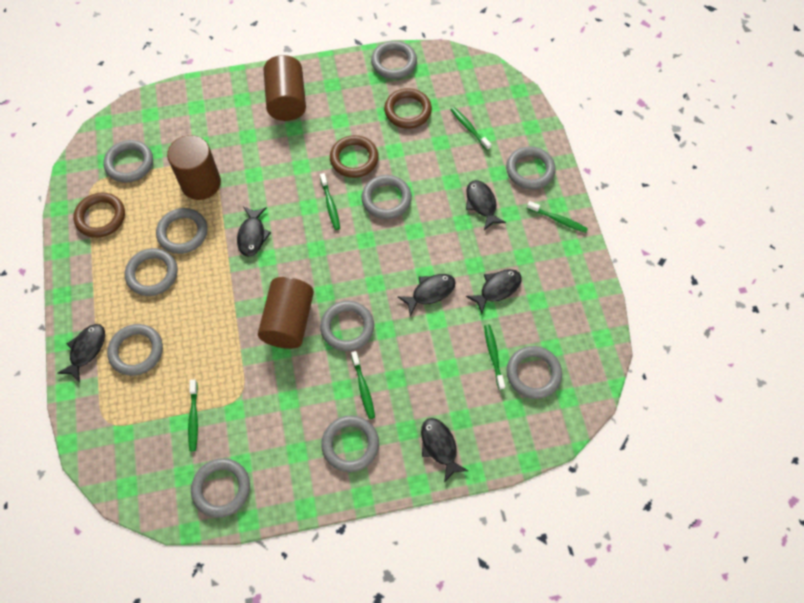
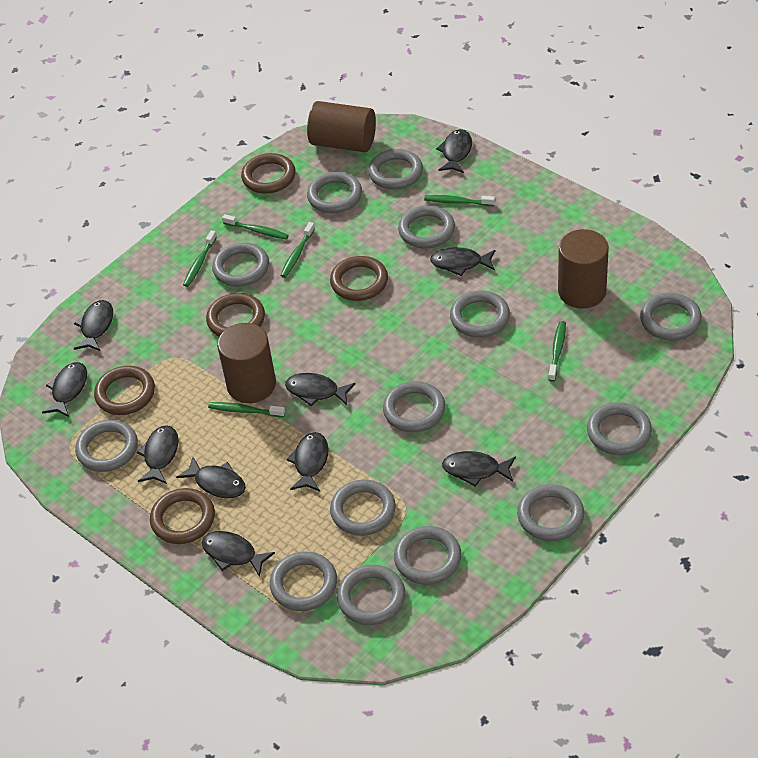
black fish: [57,324,105,383] [237,207,271,257] [397,274,456,316] [421,418,469,482] [466,180,506,230] [466,269,521,314] = 6 -> [42,362,87,417] [74,300,113,351] [136,425,179,484] [176,457,246,498] [202,531,275,577] [285,373,355,406] [286,432,329,491] [430,247,496,276] [436,129,472,173] [442,451,516,487] = 10
brown ring: [73,193,125,238] [330,135,379,178] [384,88,432,128] = 3 -> [94,366,155,415] [150,488,215,544] [206,293,265,337] [241,153,295,194] [330,256,388,301] = 5
grey ring: [103,140,153,183] [107,324,163,376] [125,248,178,296] [156,208,208,254] [191,458,250,518] [320,301,374,351] [321,415,379,472] [362,175,412,219] [371,41,417,79] [506,146,556,189] [507,346,562,399] = 11 -> [75,420,138,472] [212,243,269,287] [270,551,337,611] [307,172,362,213] [330,480,396,536] [337,565,405,625] [368,149,423,189] [383,381,445,432] [394,526,461,585] [398,205,455,248] [450,291,510,338] [517,484,584,541] [587,402,652,455] [640,293,702,340] = 14

